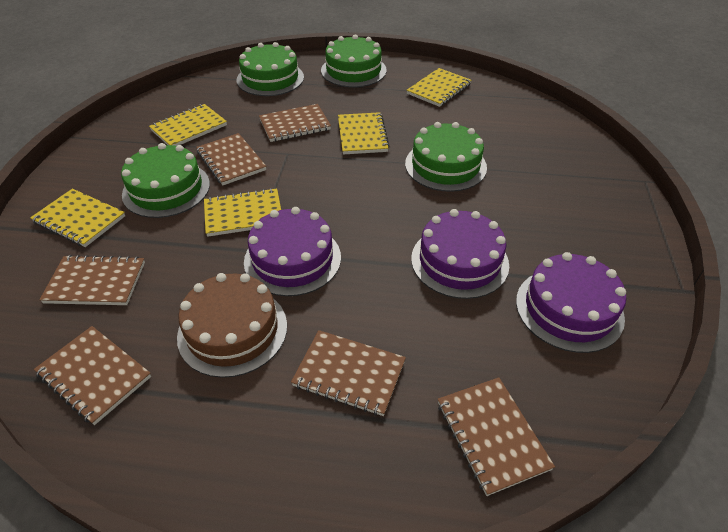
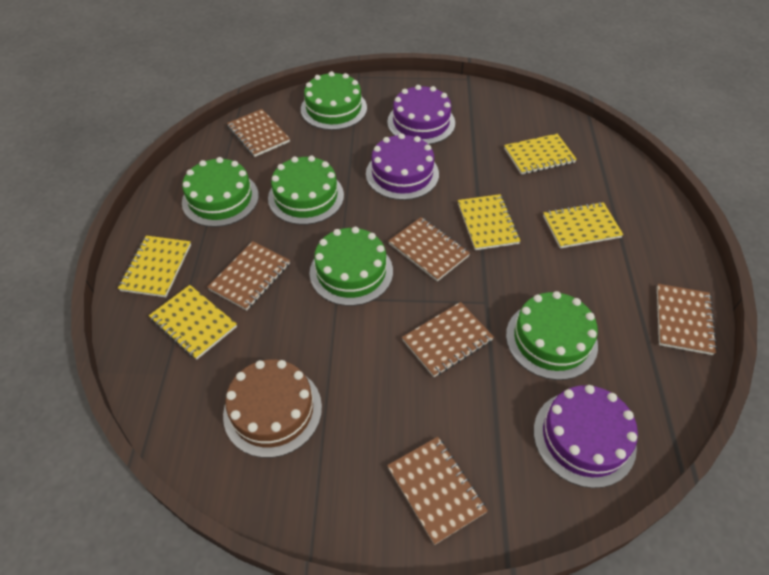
green cake: [121,143,210,218] [237,42,304,96] [321,34,387,87] [405,122,487,192] = 4 -> [182,157,259,227] [268,156,344,225] [301,71,367,130] [310,227,393,306] [506,291,598,380] = 5

